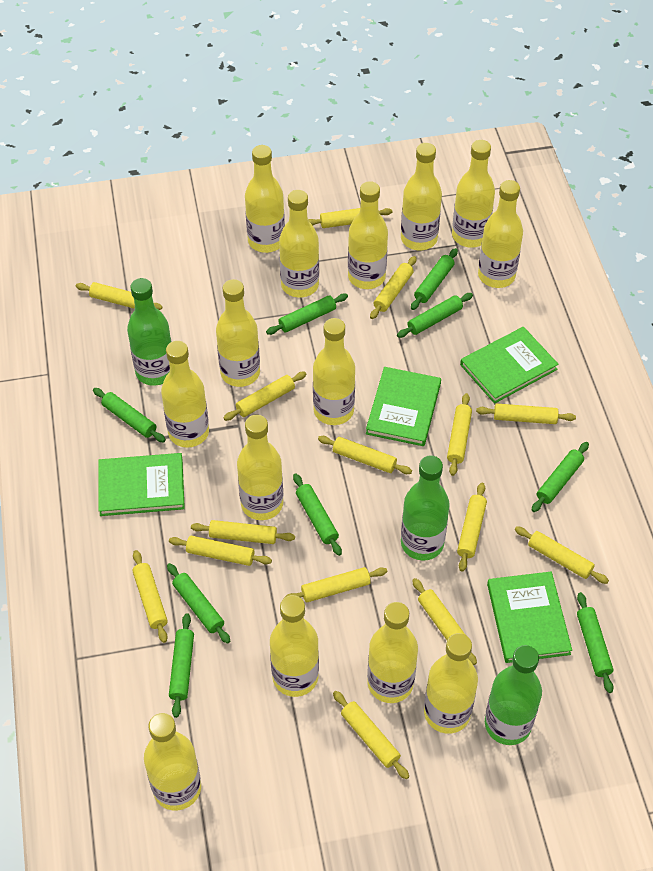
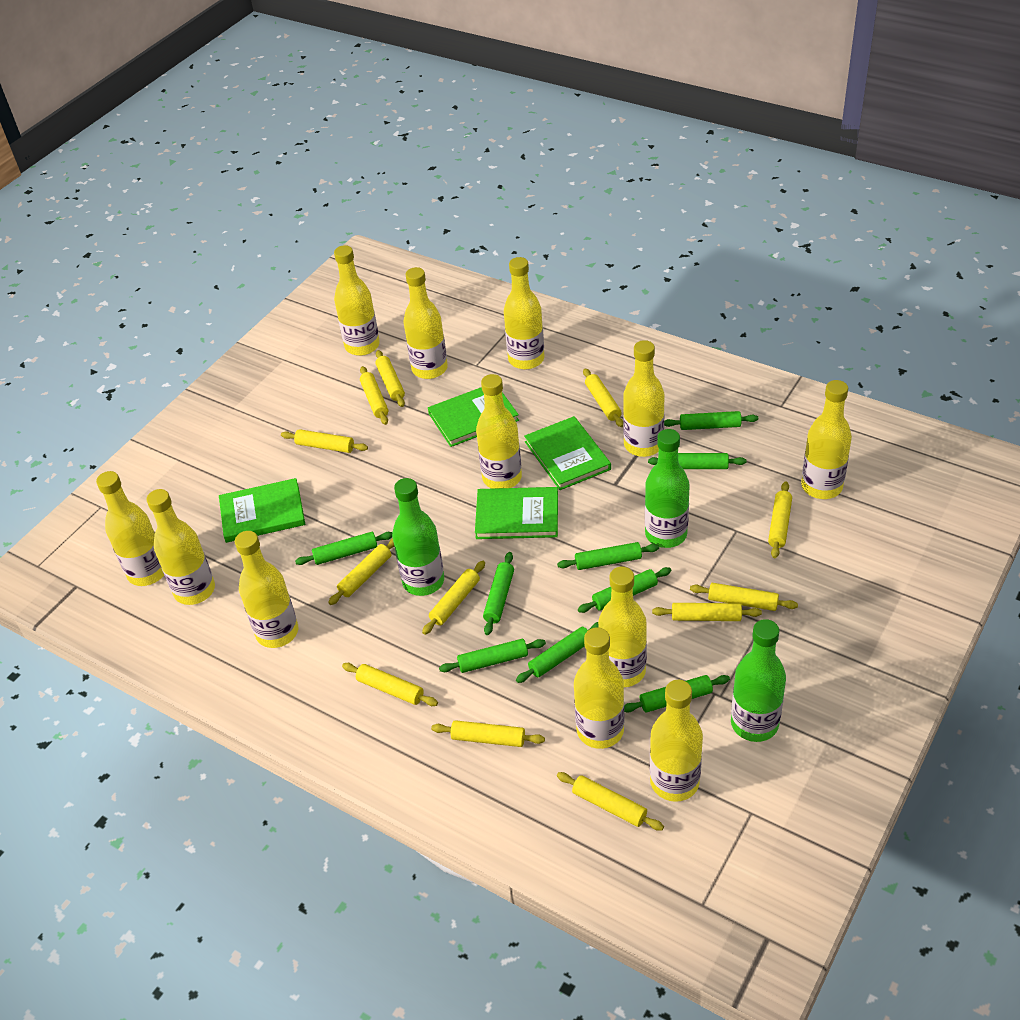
yellow bottle: [144,713,201,810] [161,341,209,448] [216,279,260,387] [237,415,283,520] [245,145,285,253] [270,595,319,697] [279,190,319,298] [313,318,355,425] [348,181,388,289] [367,602,418,703] [401,143,442,250] [424,633,478,734] [452,140,495,248] [478,180,523,288] = 14 -> [96,471,164,586] [147,489,215,605] [235,531,298,648] [334,245,380,356] [403,267,448,379] [476,374,522,489] [504,257,544,369] [574,627,624,749] [598,567,647,687] [623,340,665,457] [650,680,703,802] [801,380,852,499] = 12
yellow rolling pin: [76,282,162,310] [132,550,168,643] [169,536,272,566] [191,520,295,544] [223,372,306,421] [284,567,387,602] [308,208,392,228] [318,436,412,474] [333,691,409,779] [370,256,417,319] [412,578,477,665] [447,393,472,476] [457,483,487,572] [476,403,576,424] [515,526,609,584] = 15 -> [281,429,368,453] [328,538,394,605] [342,663,438,706] [360,366,388,425] [376,350,405,407] [422,561,485,635] [431,720,545,747] [557,772,664,831] [583,368,623,427] [652,603,762,621] [690,583,798,611] [768,481,792,558] = 12

